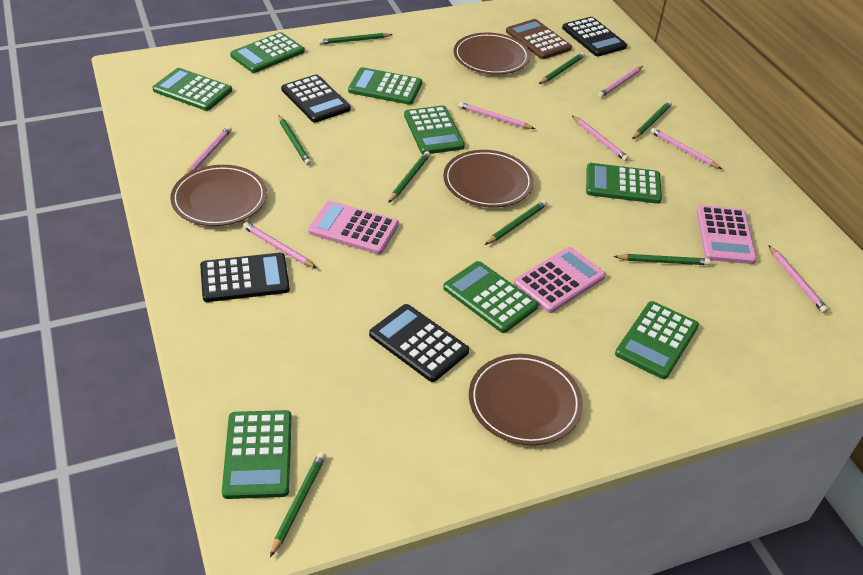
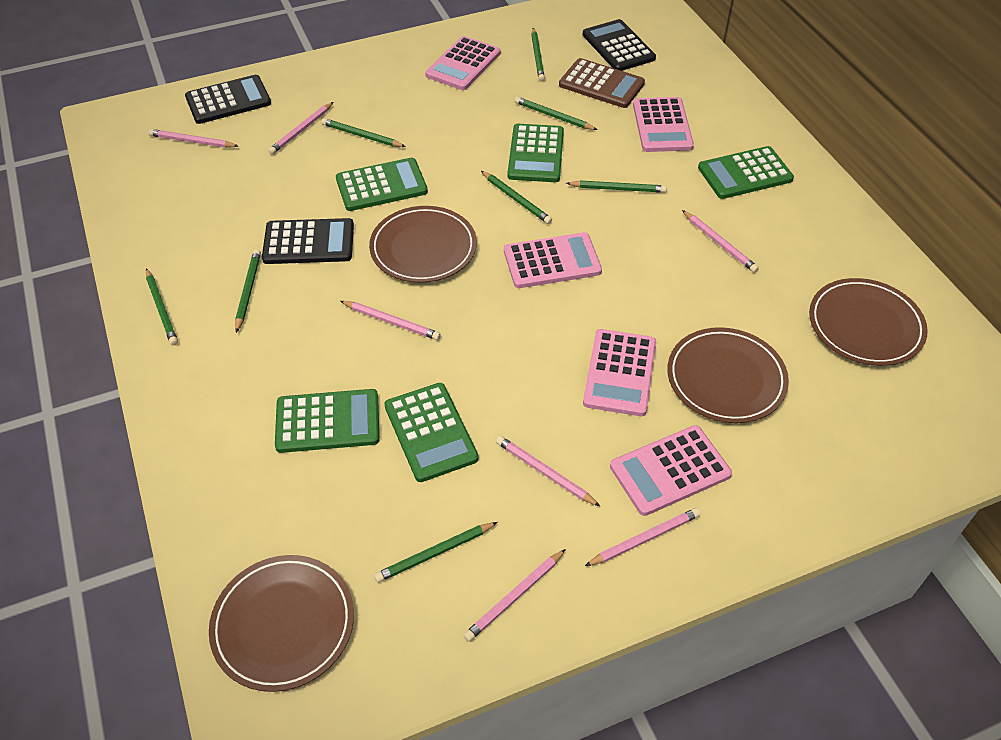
black calculator: [200,253,290,302] [281,74,351,123] [369,304,469,382] [562,17,627,56] = 4 -> [185,75,271,124] [262,218,354,264] [583,19,656,71] = 3
green calculator: [152,68,232,111] [222,410,292,499] [230,32,305,73] [348,67,422,105] [404,106,465,154] [443,261,538,333] [586,163,662,204] [615,301,699,379] = 8 -> [275,389,379,453] [336,158,428,211] [384,383,479,482] [507,124,564,182] [698,146,794,199] = 5
pink calculator: [308,201,399,254] [514,247,606,313] [696,205,757,264] = 3 -> [425,36,501,90] [504,232,602,288] [583,329,656,416] [610,425,732,516] [633,97,694,152] = 5

